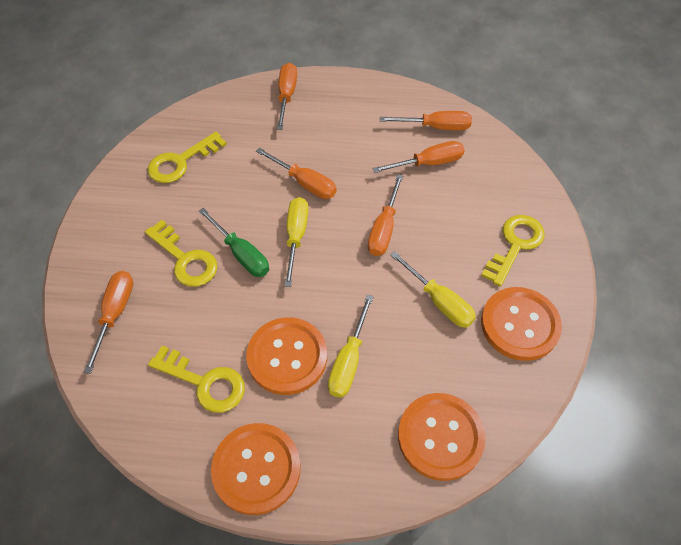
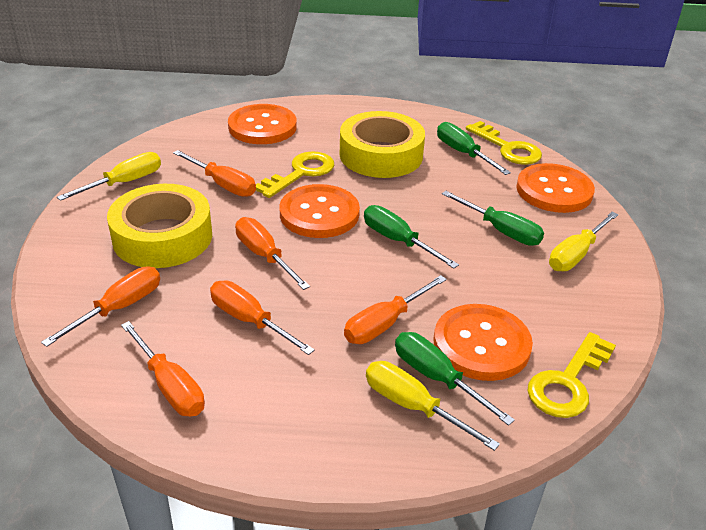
green screwdriver: [198,208,269,277] = 1 -> [364,205,459,268] [395,332,515,426] [437,122,511,175] [442,191,544,246] = 4
yellow key: [145,220,217,287] [148,132,227,183] [148,345,245,413] [481,215,545,287] = 4 -> [256,151,334,198] [466,121,542,165] [528,332,616,418] = 3
yellow tape: none = 0 -> [107,184,212,268] [340,111,425,178] = 2

